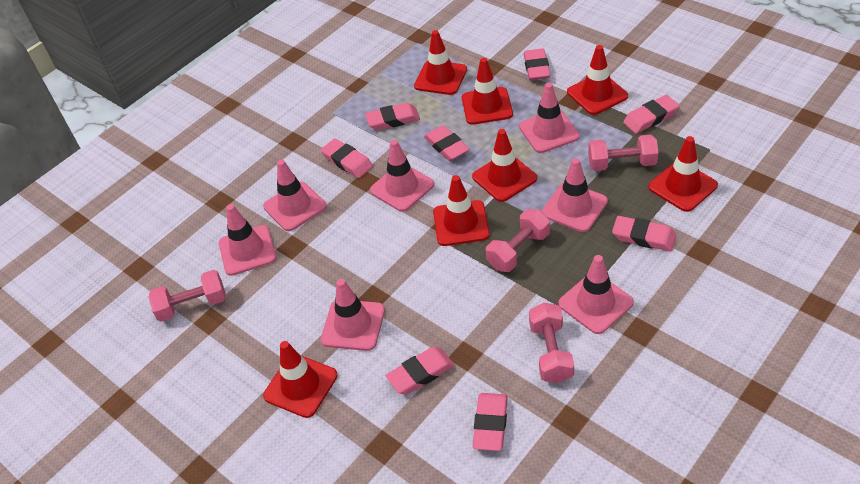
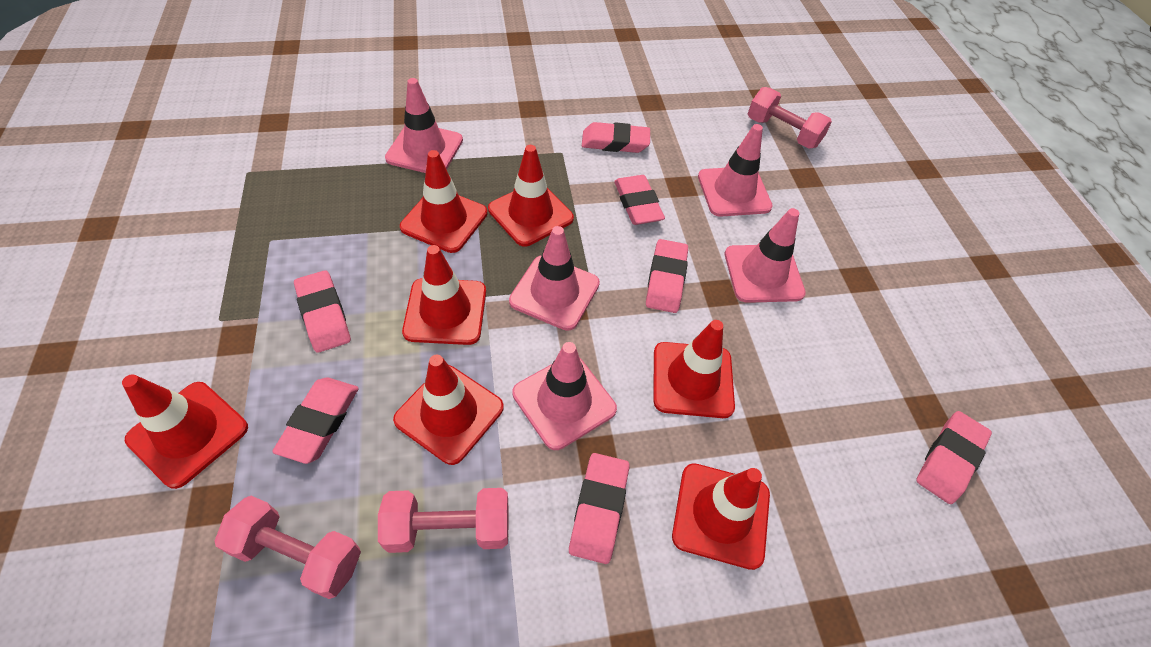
pink dumbbell: [148,270,226,322] [486,209,550,272] [529,302,574,383] [588,135,659,171] = 4 -> [215,496,361,599] [378,488,509,553] [748,87,832,149] = 3
pink eraser: [321,139,373,178] [365,103,420,130] [386,347,454,394] [424,125,470,161] [473,393,508,451] [524,48,550,80] [612,216,676,251] [623,95,680,134] = 8 -> [272,378,359,464] [294,270,351,353] [569,453,630,564] [582,122,650,153] [614,175,665,225] [646,239,688,313] [916,411,992,504] = 7
pink traffic cone: [219,204,276,276] [263,160,327,231] [321,279,385,351] [370,140,434,212] [519,83,580,153] [542,158,608,232] [558,255,634,334] = 7 -> [385,78,463,173] [509,226,600,331] [512,342,617,450] [698,124,773,217] [725,208,806,303] = 5

